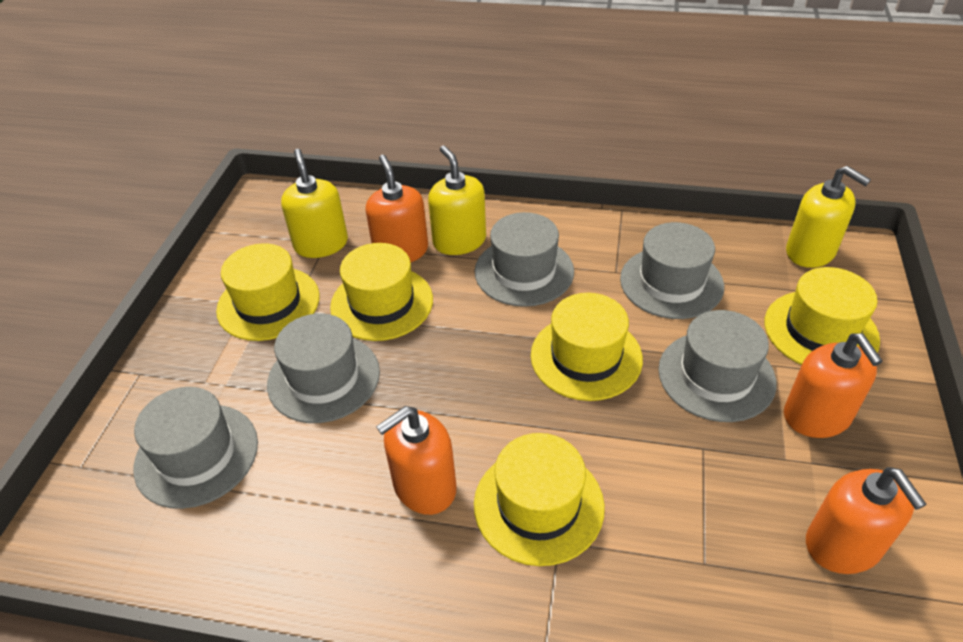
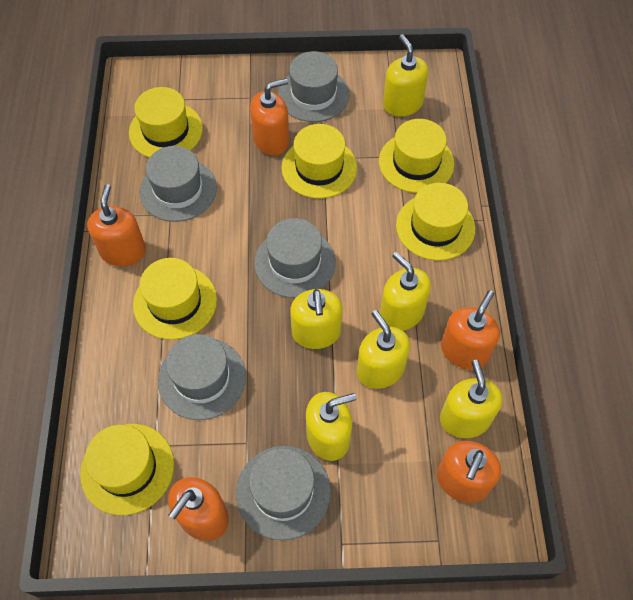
orange soap dispenser: [366,155,428,262] [376,406,457,515] [784,333,883,438] [806,467,927,574] = 4 -> [87,184,146,266] [168,477,229,541] [250,78,289,156] [437,441,501,503] [441,290,500,369] = 5
yellow hat: [216,243,320,341] [330,243,433,341] [474,433,605,566] [531,293,643,401] [765,267,880,365] = 5 -> [80,424,174,515] [129,87,203,158] [133,258,217,340] [281,124,357,199] [379,119,454,193] [396,183,475,261] = 6
yellow soap dispenser: [281,149,348,258] [428,145,486,255] [786,166,871,268] = 3 -> [290,289,342,349] [306,392,356,461] [357,310,410,389] [380,252,431,331] [383,34,428,116] [440,360,503,438] = 6

